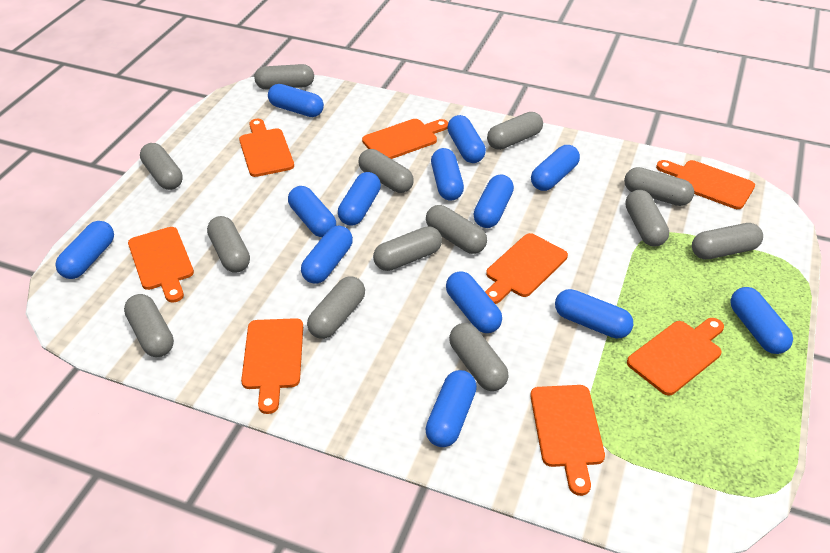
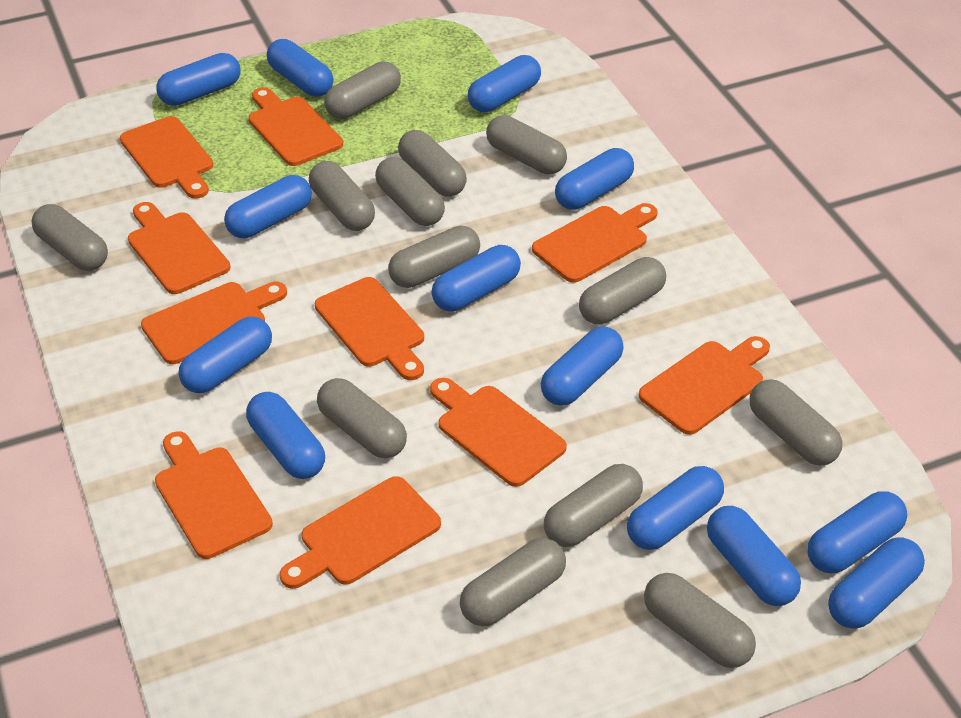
orange cutting board: [128,227,194,303] [239,119,294,177] [241,318,303,414] [362,119,448,159] [485,233,568,304] [530,385,605,496] [627,318,724,396] [656,160,755,209] = 8 -> [120,116,213,199] [128,202,230,294] [141,282,287,364] [155,431,273,559] [249,87,343,166] [280,476,441,589] [315,277,424,380] [430,378,567,487] [532,203,658,283] [639,336,770,435] = 10

